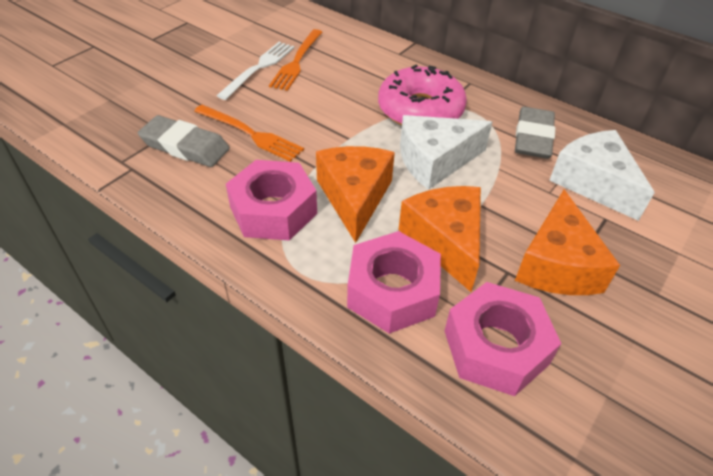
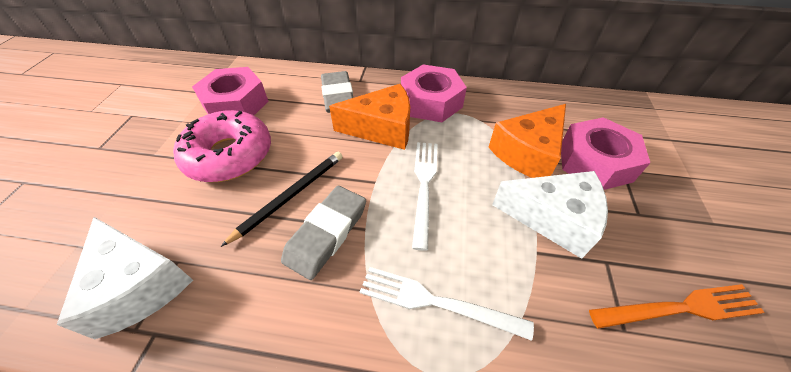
black pencil: none = 0 -> [221,152,343,247] = 1
orange cheese: [316,146,395,243] [398,186,481,292] [515,190,620,295] = 3 -> [329,84,410,150] [488,104,566,178] = 2
orange fork: [194,105,304,162] [269,29,322,91] = 2 -> [589,284,765,329] = 1
white fork: [217,42,295,100] = 1 -> [360,267,534,341] [412,142,438,251] = 2

